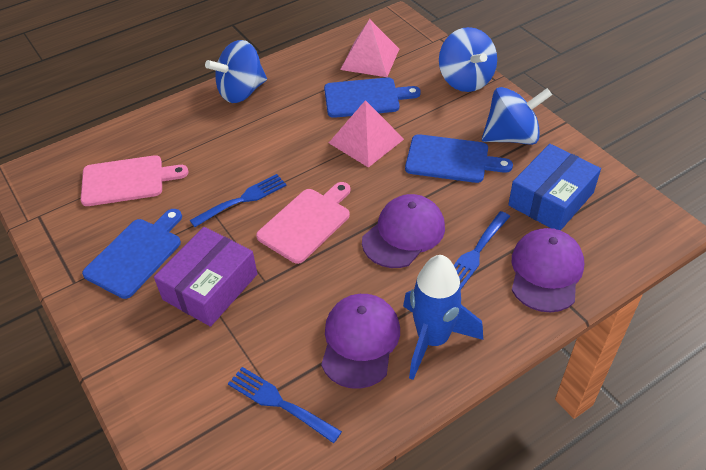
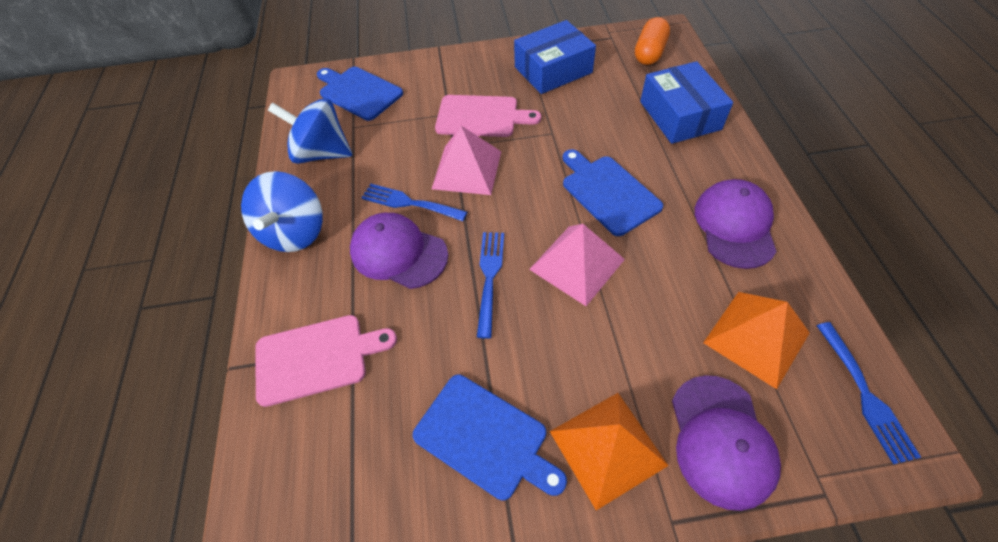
blue box: [508,144,601,230] = 1 -> [514,20,596,94] [640,61,733,144] = 2
blue rocket: [403,255,483,380] = 1 -> none = 0
blue spinning top: [205,40,267,103] [439,27,497,92] [482,87,552,145] = 3 -> [241,171,323,252] [268,98,352,164] = 2
orange capsule: none = 0 -> [635,17,670,65] = 1
orange pyramid: none = 0 -> [550,393,668,510] [703,292,810,389] = 2
purple box: [154,227,257,327] = 1 -> none = 0

